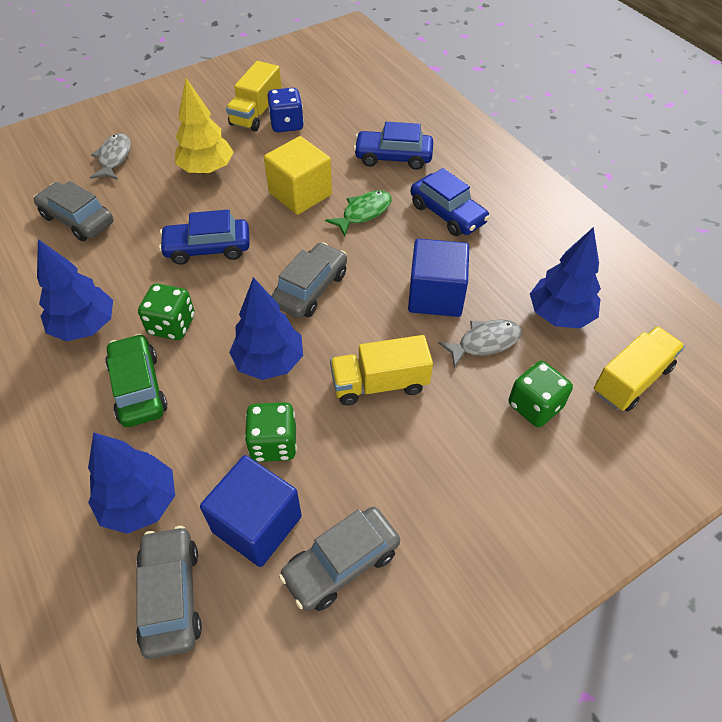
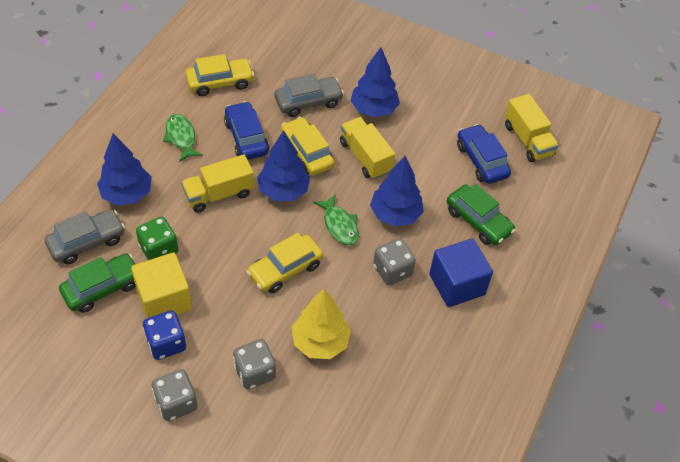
blue car: [159,210,250,265] [353,122,433,170] [410,168,490,236] = 3 -> [224,101,269,160] [457,124,511,184] = 2
blue cube: [200,455,302,567] [408,239,469,317] = 2 -> [429,238,493,307] = 1
green car: [105,333,168,427] = 1 -> [59,253,136,313] [447,184,516,245] = 2
green dice: [138,283,195,340] [245,402,297,462] [509,361,573,427] = 3 -> [136,217,179,260] = 1
green fish: [325,190,392,236] = 1 -> [163,114,203,162] [313,194,359,246] = 2
grey car: [33,181,114,241] [136,526,202,659] [271,242,347,318] [279,507,400,611] = 4 -> [45,209,125,264] [275,73,344,117] = 2
grey dice: none = 0 -> [152,369,197,421] [233,339,276,390] [373,238,416,285] = 3
grey fish: [90,133,131,180] [438,319,522,368] = 2 -> none = 0
yellow car: none = 0 -> [185,54,254,96] [246,233,323,293] [281,117,335,176] = 3

